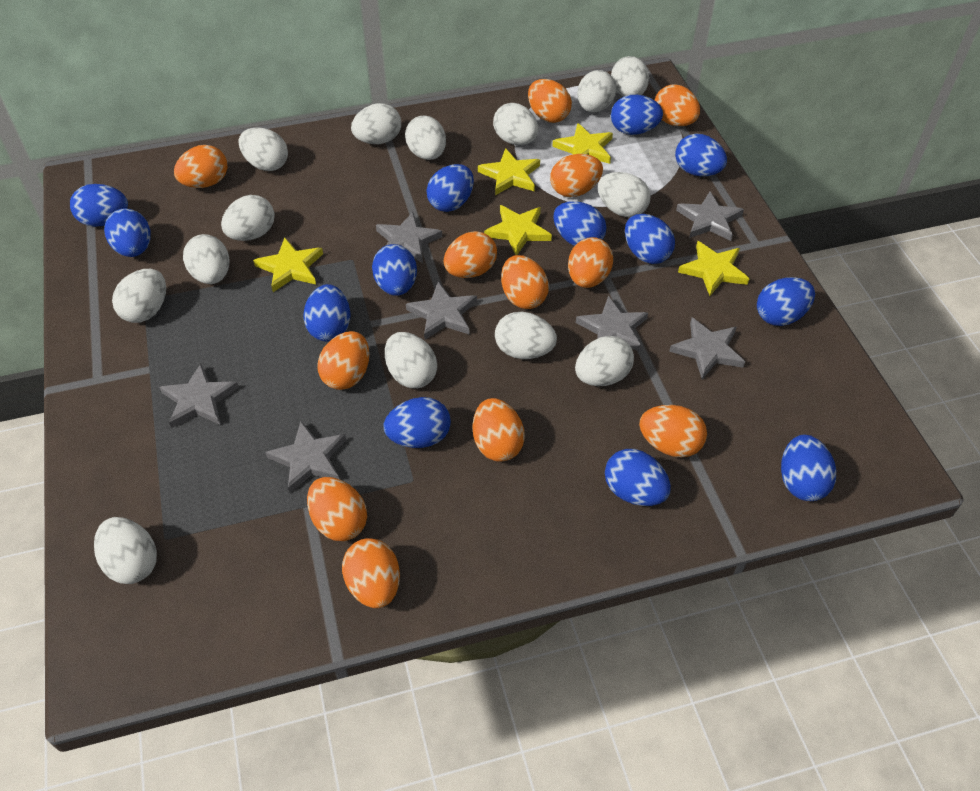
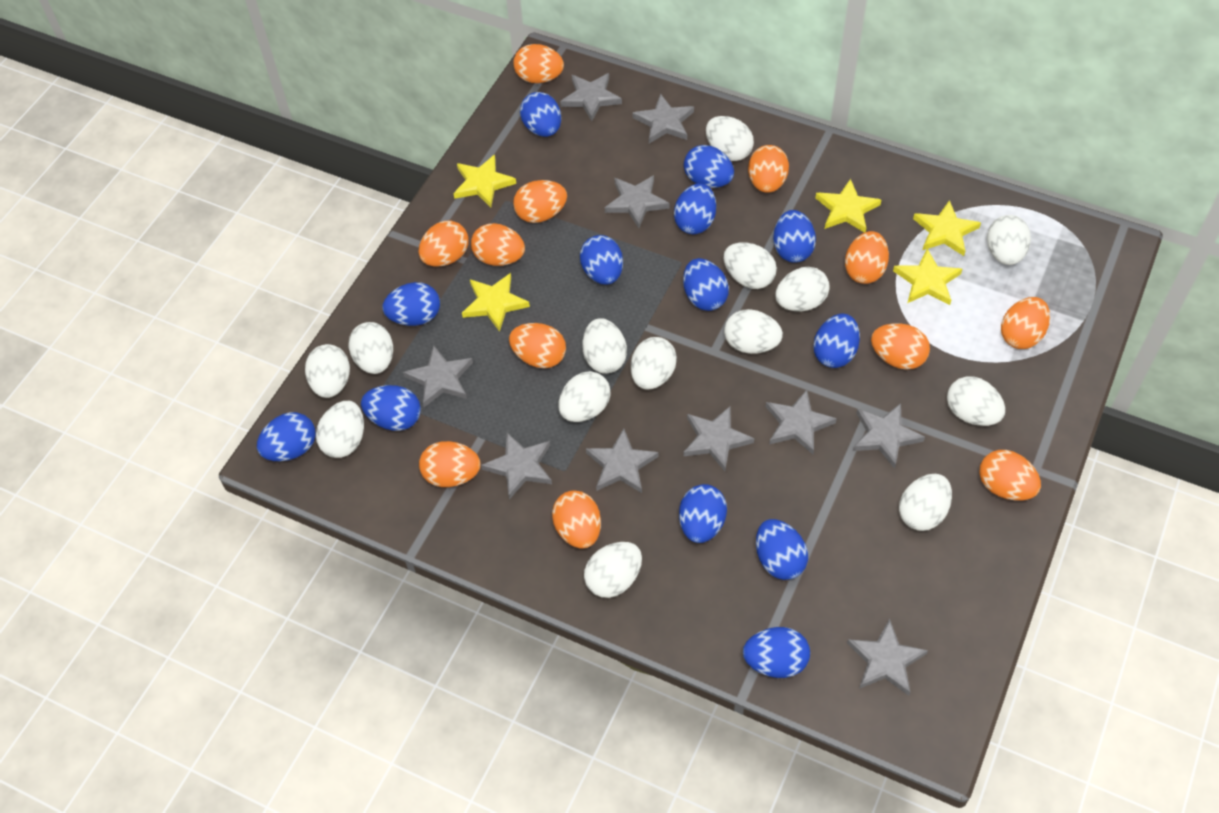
grey star: [159,363,239,428] [265,421,346,493] [376,212,442,263] [406,282,477,339] [576,296,648,352] [669,318,745,379] [676,191,744,241] = 7 -> [403,345,473,407] [481,433,552,500] [560,73,622,121] [586,428,658,493] [605,175,670,228] [633,94,694,144] [683,406,754,471] [766,390,837,454] [847,619,928,696] [853,403,925,469] = 10

